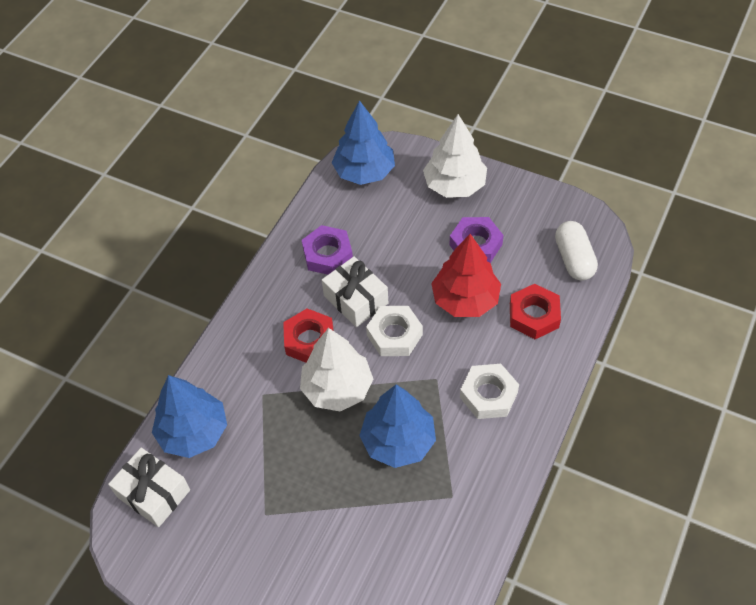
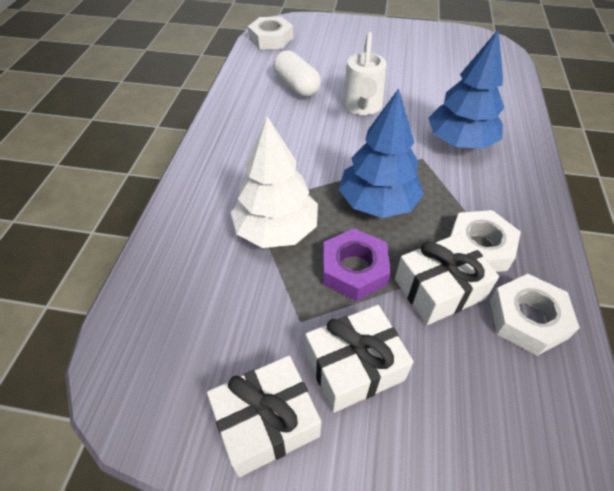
blue tree: [152,375,227,458] [332,100,395,185] [359,384,436,468] = 3 -> [339,88,424,218] [428,30,504,149] = 2
purple nut: [302,225,353,275] [450,217,504,263] = 2 -> [323,228,391,301] = 1
red nut: [283,308,333,363] [510,284,561,339] = 2 -> none = 0
red tree: [431,234,501,317] = 1 -> none = 0
white gift: [108,448,190,527] [322,256,388,327] = 2 -> [207,356,321,477] [306,305,414,413] [395,233,499,325] = 3
white nut: [366,306,423,356] [460,364,519,419] = 2 -> [248,17,293,49] [450,210,521,272] [490,274,580,356] = 3
white tree: [300,328,373,411] [423,114,487,198] = 2 -> [231,116,318,248] = 1
white watering can: none = 0 -> [342,32,386,115] = 1

